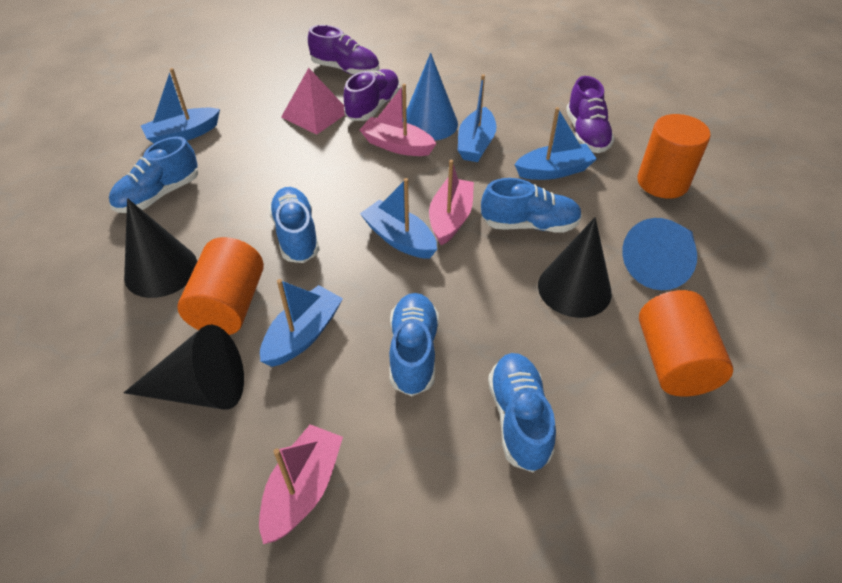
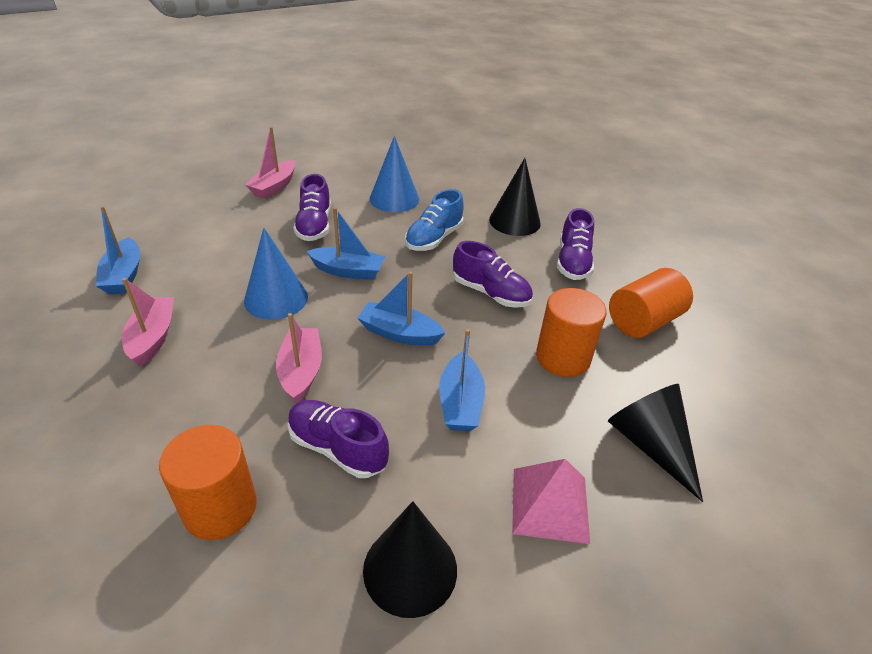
blue boat: [141,68,220,144] [260,279,343,367] [360,178,437,259] [458,74,496,162] [514,107,597,180] = 5 -> [96,206,140,294] [306,207,385,280] [357,271,445,346] [439,329,485,431] = 4
blue shoe: [109,137,198,213] [269,187,320,263] [389,293,439,396] [481,178,582,233] [488,353,556,472] = 5 -> [405,189,464,251] = 1
purple shoe: [308,25,379,75] [344,69,400,121] [566,76,615,153] = 3 -> [288,400,389,478] [294,174,331,241] [453,241,533,308] [557,208,594,280] = 4

